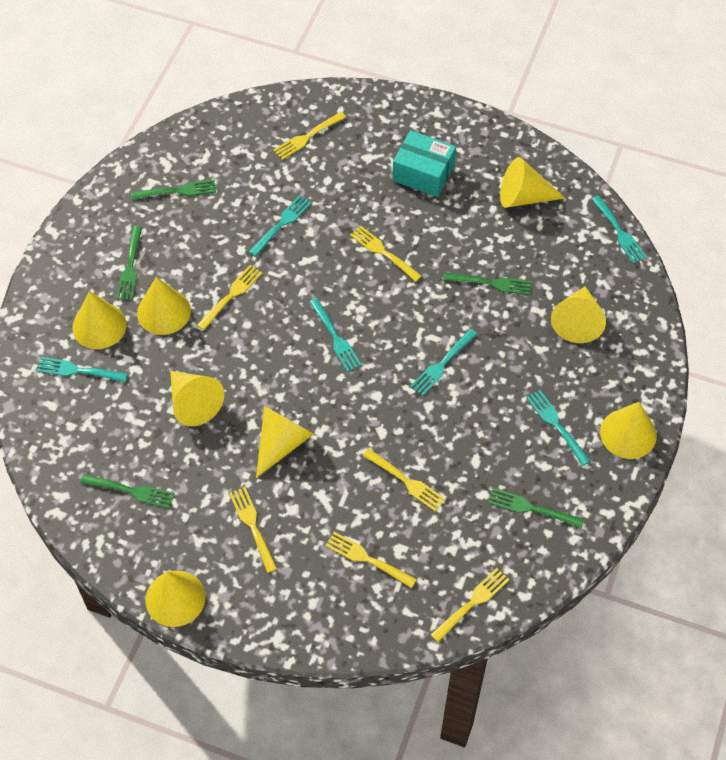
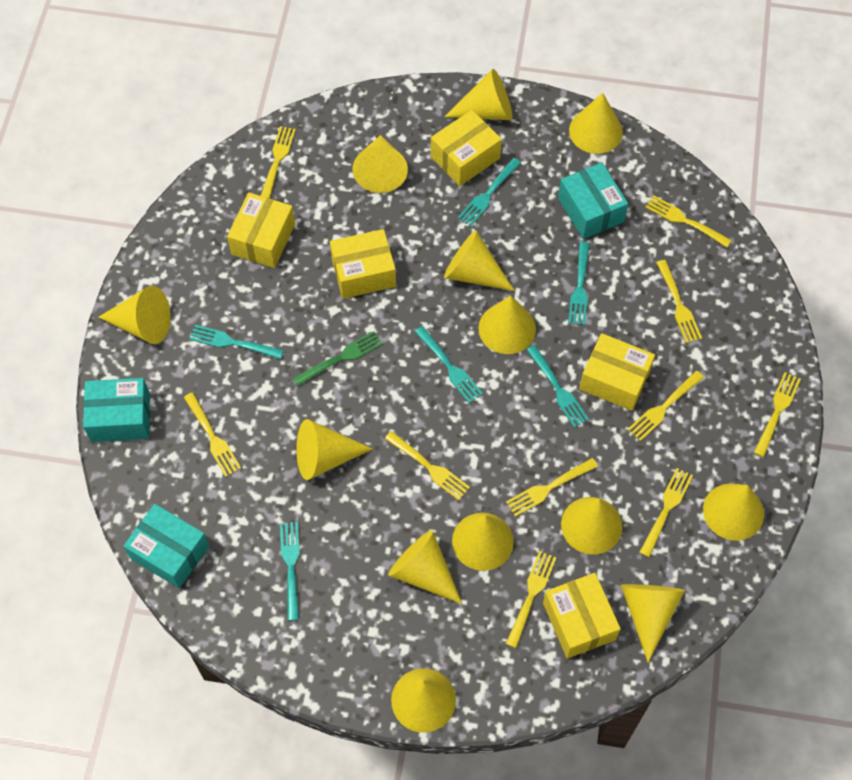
green fork: [80,474,175,508] [116,226,142,300] [131,180,216,200] [443,272,532,295] [488,488,584,529] = 5 -> [293,331,383,386] = 1
turquoise box: [392,130,456,197] = 1 -> [83,378,150,442] [124,504,209,588] [558,162,628,239] = 3
yellow box: none = 0 -> [227,193,295,268] [330,229,396,299] [431,110,502,186] [543,573,621,658] [579,333,655,411] = 5
yellow cone: [72,291,127,349] [137,277,191,335] [145,571,205,627] [170,371,224,426] [256,406,314,478] [500,157,565,208] [551,286,606,343] [600,402,657,459] = 8 -> [98,286,171,344] [296,419,372,480] [352,135,408,193] [388,530,462,604] [391,668,456,733] [444,230,515,291] [445,69,513,120] [452,513,514,571] [478,296,536,354] [561,497,622,554] [569,93,623,154] [621,584,685,663] [703,483,764,541] = 13
yellow fork: [197,265,262,330] [229,487,277,573] [273,112,346,160] [325,532,417,588] [350,226,422,282] [362,448,446,512] [431,568,509,642] = 7 -> [184,393,241,477] [261,126,296,198] [385,431,470,500] [506,458,598,517] [506,551,556,648] [627,371,704,441] [639,468,693,558] [645,195,732,247] [656,260,702,343] [754,372,801,457] = 10

